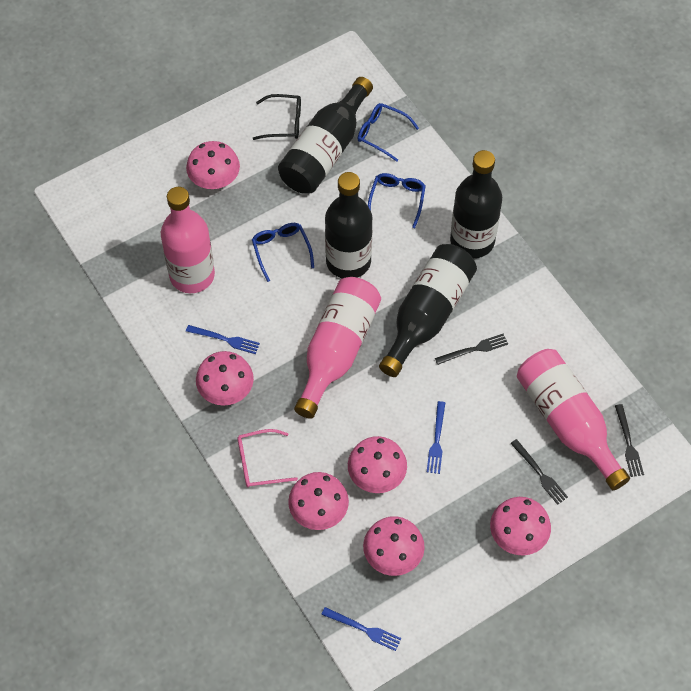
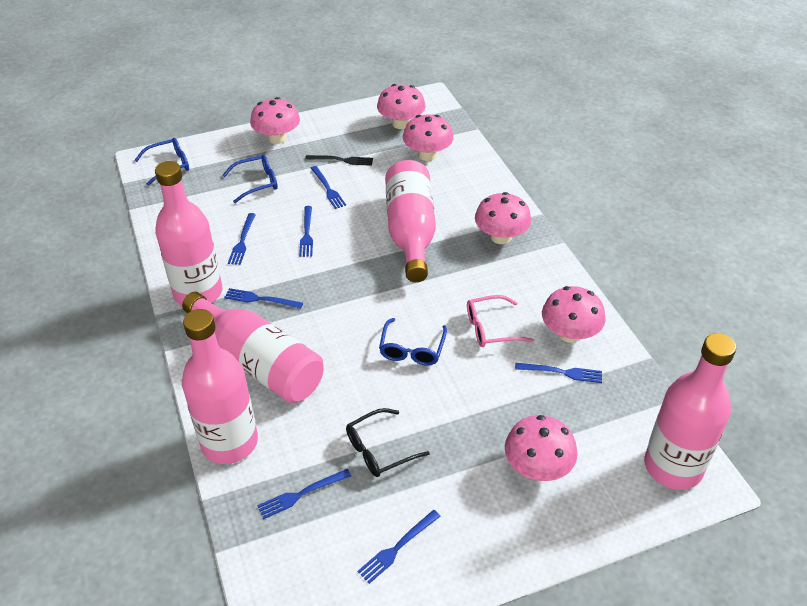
black bottle: [278,77,373,194] [325,172,372,279] [379,244,477,377] [450,150,502,258] = 4 -> none = 0
black fork: [435,334,508,365] [510,439,568,505] [615,404,644,477] = 3 -> [305,155,373,166] = 1
blue fork: [186,325,260,354] [321,607,401,651] [427,401,445,474] = 3 -> [224,288,303,309] [228,213,256,265] [257,469,351,519] [299,206,313,257] [311,166,346,209] [357,510,441,584] [515,363,602,383] = 7
pink bottle: [161,187,215,293] [294,277,381,419] [517,349,630,490] = 3 -> [155,161,222,305] [182,292,324,403] [182,309,258,464] [385,160,436,282] [644,333,736,490] = 5

